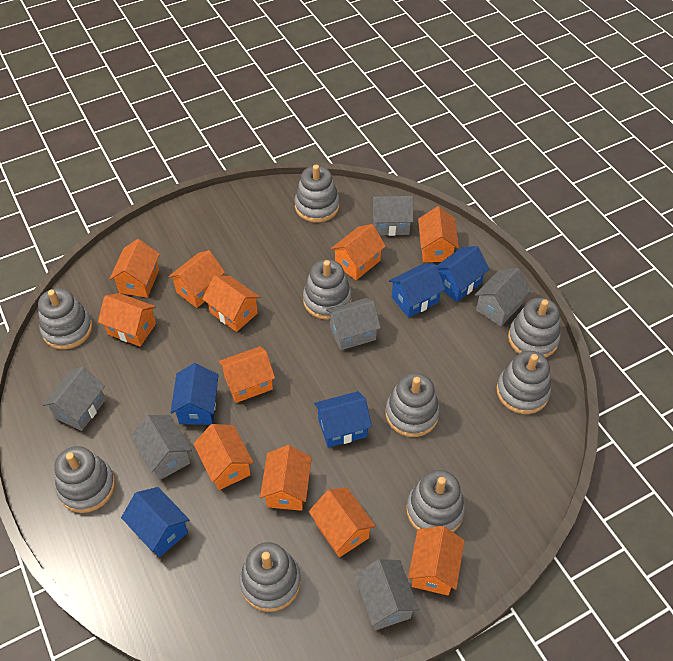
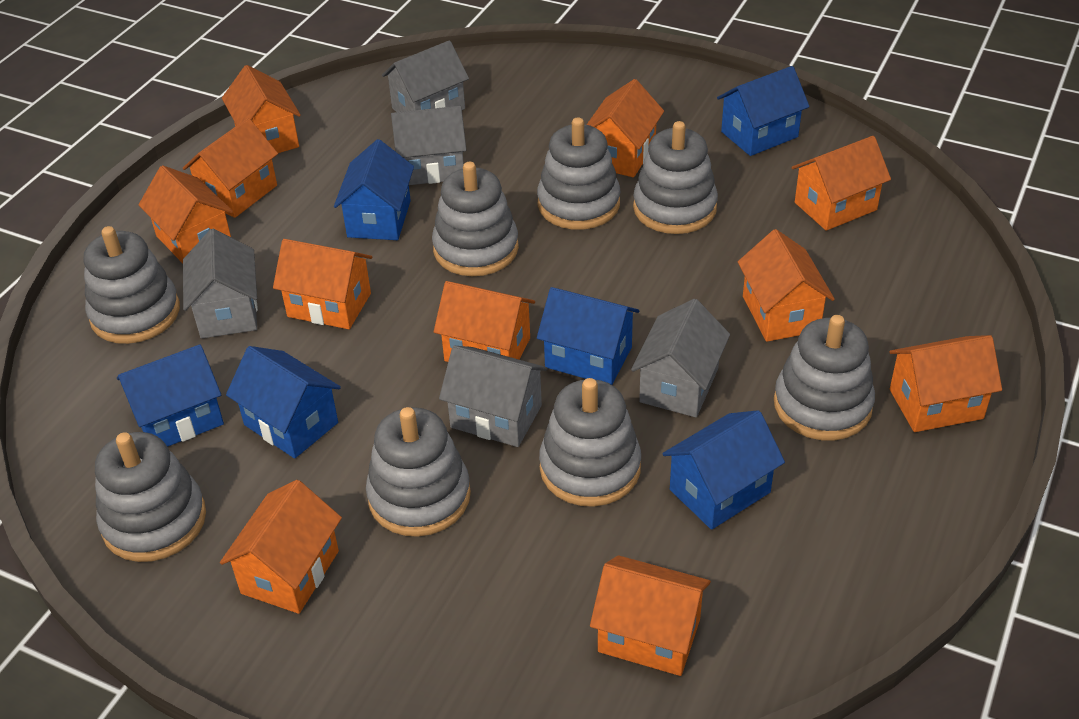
blue house: [121,487,190,557] [170,363,219,425] [314,391,372,448] [389,264,445,318] [437,246,489,302] = 5 -> [117,344,224,447] [226,346,341,458] [334,139,414,240] [537,287,639,385] [662,410,785,530] [717,66,810,156] = 6
grey house: [43,367,106,431] [131,415,192,480] [326,298,381,350] [354,559,419,630] [371,195,413,236] [475,268,531,326] = 6 -> [183,229,258,338] [382,40,469,112] [391,106,466,185] [439,346,548,447] [631,299,730,417] = 5
grey stacking toy: [38,288,93,349] [54,446,115,513] [239,542,301,612] [294,165,340,223] [303,259,352,320] [385,373,440,437] [406,470,465,532] [496,351,551,414] [508,298,561,358] = 9 -> [84,226,180,344] [95,432,206,562] [366,407,471,537] [432,162,519,276] [537,117,620,230] [539,378,641,507] [633,121,718,234] [774,315,875,440] = 8

